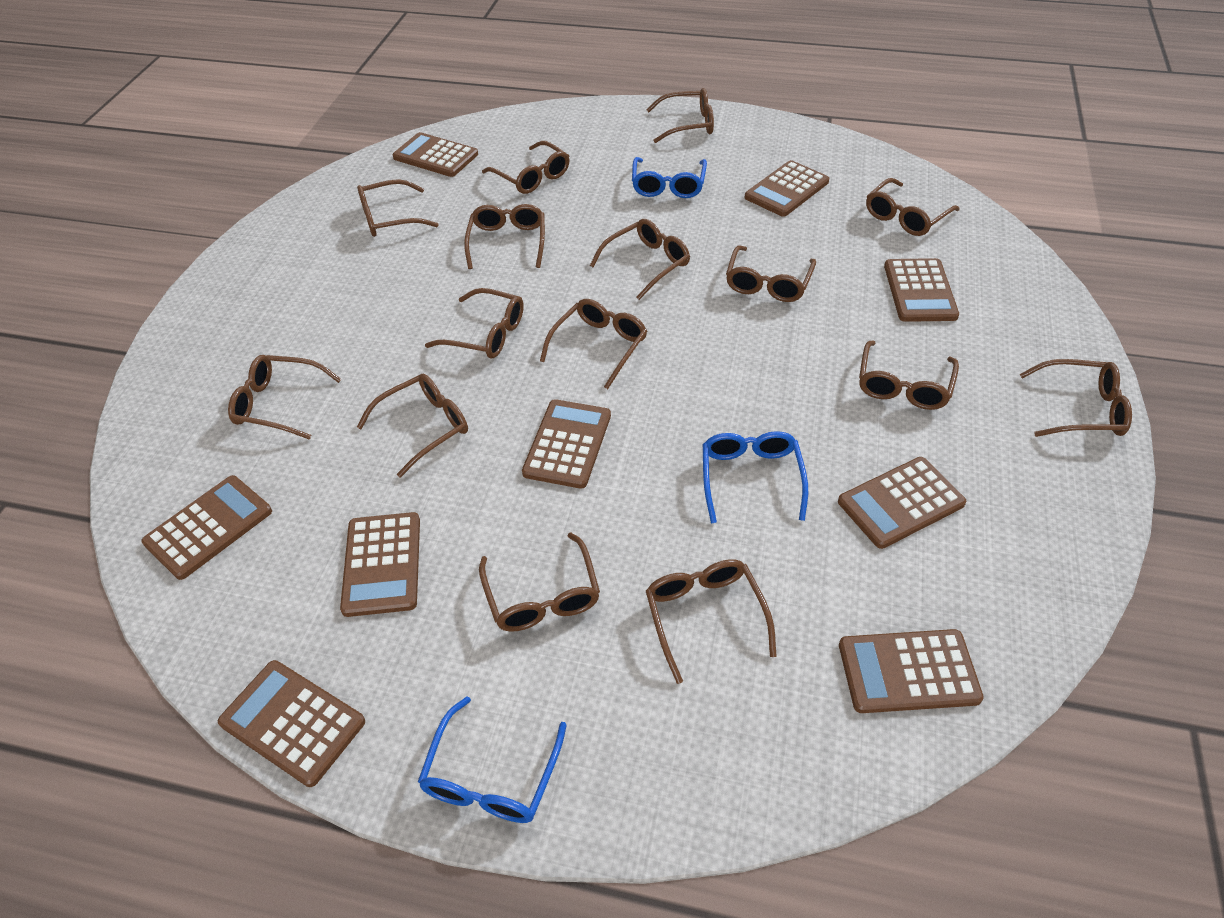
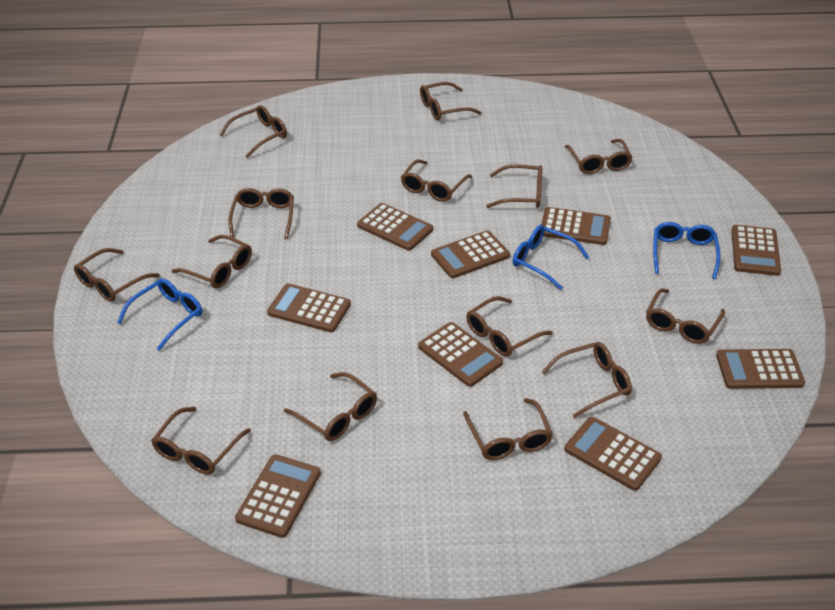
brown glasses: [228,355,341,440] [357,179,439,237] [357,374,468,477] [425,288,524,358] [464,204,545,269] [479,533,600,632] [482,141,569,194] [540,299,647,389] [590,219,690,300] [646,88,714,143] [646,559,777,684] [726,246,816,302] [859,340,959,410] [866,178,960,236] [1020,359,1132,437] = 15 -> [74,248,160,302] [151,407,251,474] [171,235,252,288] [219,105,287,158] [229,188,294,239] [284,372,377,441] [401,159,472,202] [420,82,482,120] [463,398,553,460] [466,296,553,357] [486,164,542,208] [542,342,632,418] [565,139,633,174] [646,288,725,344] = 14

